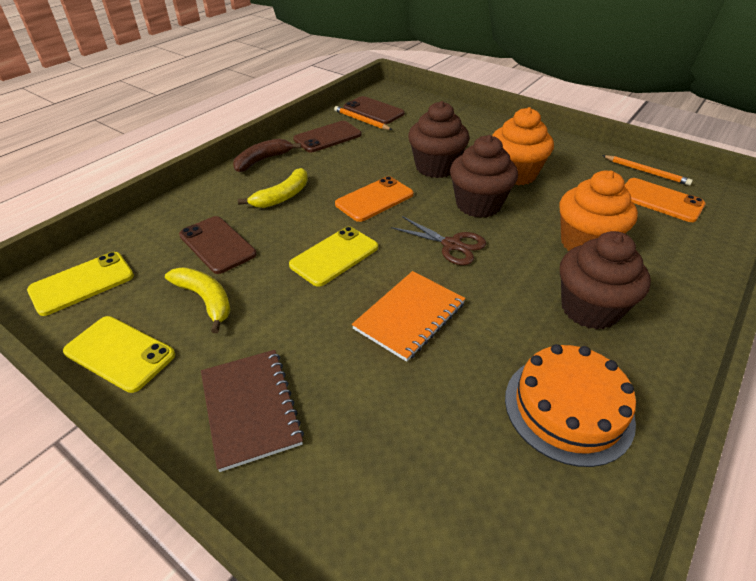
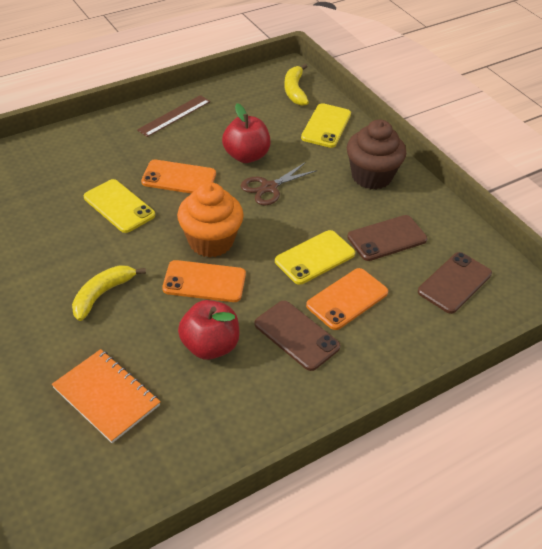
brown banana: [233,139,301,172] = 1 -> none = 0
brown cupcake: [408,101,470,178] [450,135,518,218] [560,231,651,330] = 3 -> [347,120,406,190] = 1
brown notebook: [201,350,304,472] = 1 -> none = 0
brown ruler: none = 0 -> [137,95,210,137] = 1
orange cake: [505,344,636,467] = 1 -> none = 0
orange cupcake: [492,107,554,185] [559,171,638,251] = 2 -> [177,182,244,257] = 1
orange pencil: [334,106,392,130] [602,155,693,186] = 2 -> none = 0
orange phone: [335,176,414,222] [624,178,705,222] = 2 -> [141,159,216,193] [162,260,246,302] [306,268,388,330] = 3
red apple: none = 0 -> [178,300,239,360] [222,103,271,163] = 2

